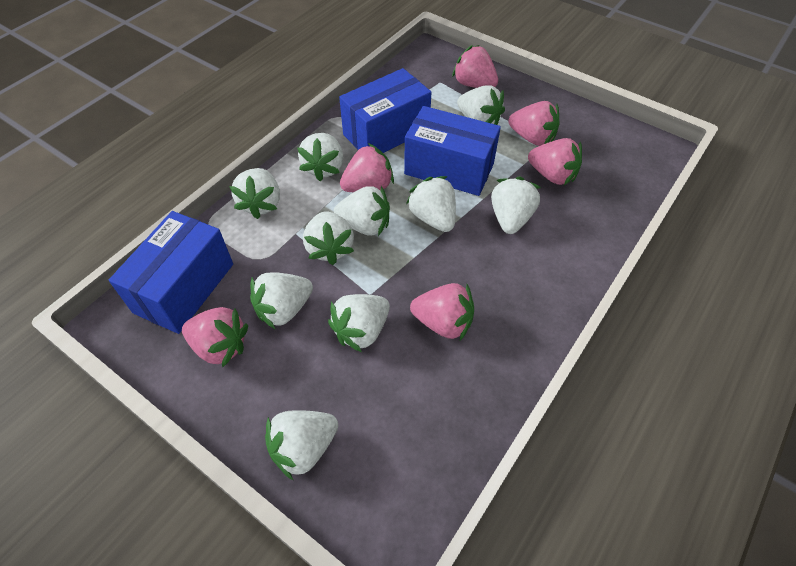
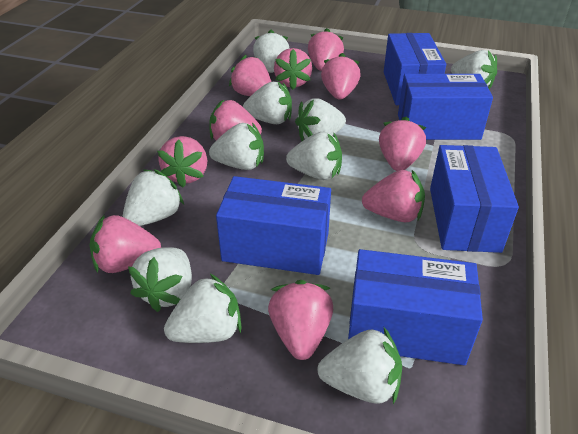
blue box: [109,211,233,334] [339,68,432,153] [404,106,501,196] = 3 -> [216,176,331,275] [348,249,483,365] [384,33,446,105] [398,74,493,140] [430,145,519,253] = 5
pink strawberry: [182,307,248,368] [340,143,394,192] [410,283,474,341] [452,45,498,88] [508,101,559,146] [528,138,582,185] = 6 -> [90,214,161,273] [157,136,208,188] [209,100,262,140] [229,55,271,96] [268,280,333,360] [274,48,312,90] [308,28,344,71] [321,53,360,100] [362,170,425,222] [379,117,426,171] = 10

